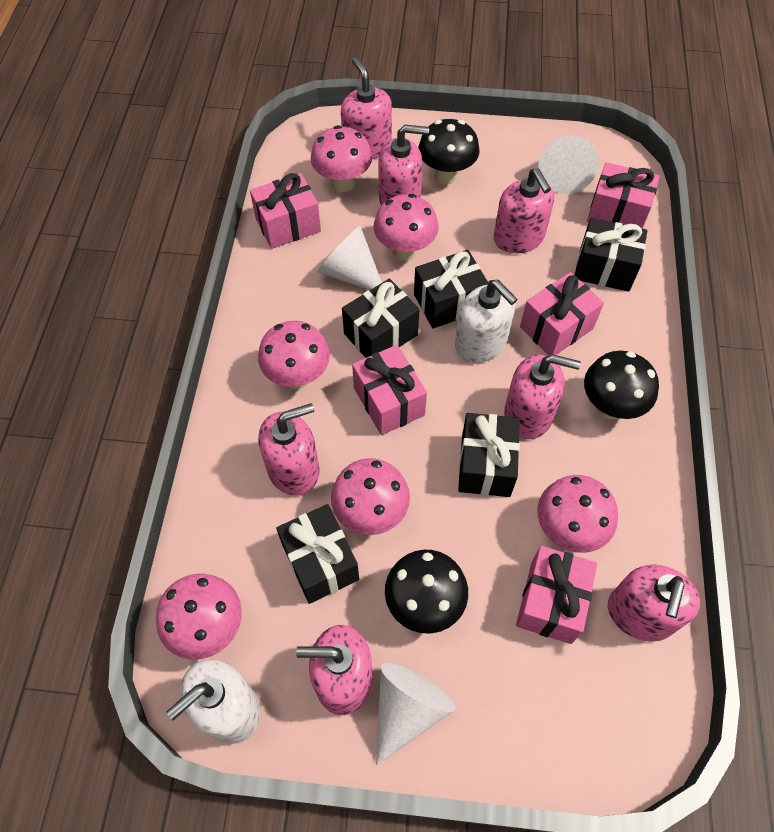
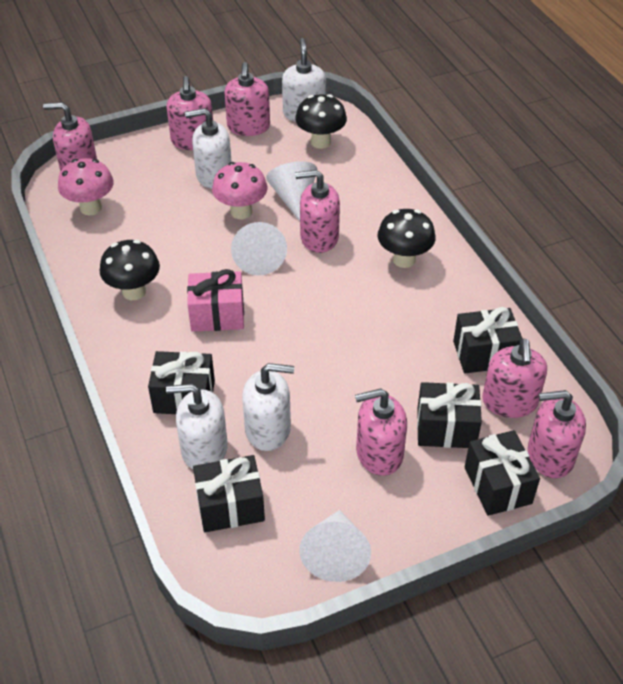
pink gift: [250,173,321,249] [352,345,427,435] [516,546,597,644] [520,272,604,355] [587,162,660,229] = 5 -> [187,269,244,332] = 1
pink mushroom: [156,574,242,660] [258,321,330,389] [311,125,372,192] [331,458,410,535] [373,194,439,261] [537,475,618,553] = 6 -> [58,158,114,215] [212,162,267,219] = 2
white soap dispenser: [166,659,260,744] [455,280,518,363] = 2 -> [166,384,228,469] [185,108,232,189] [242,363,294,451] [282,38,326,122] = 4

